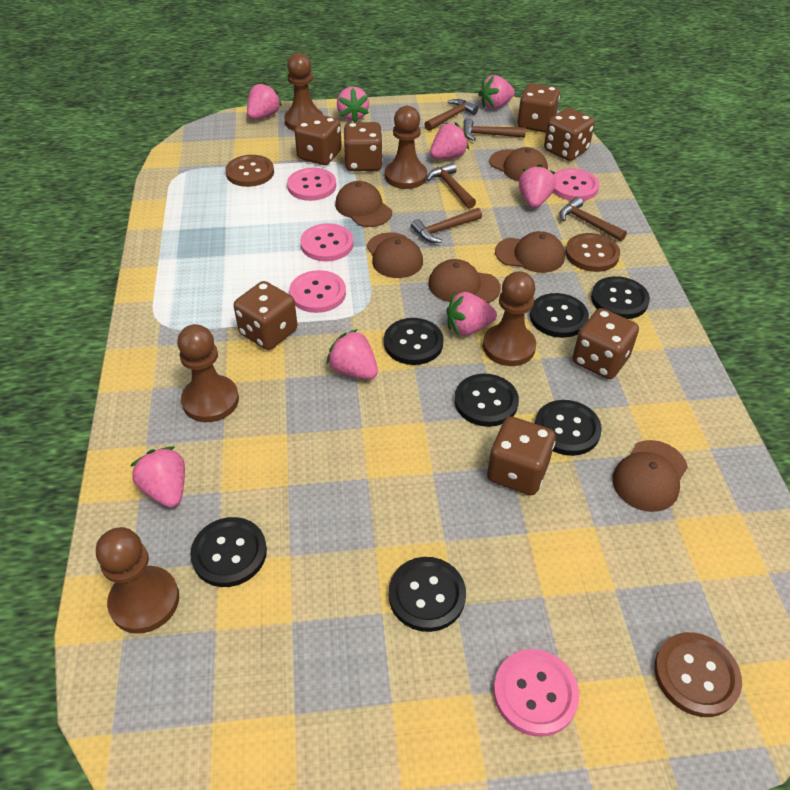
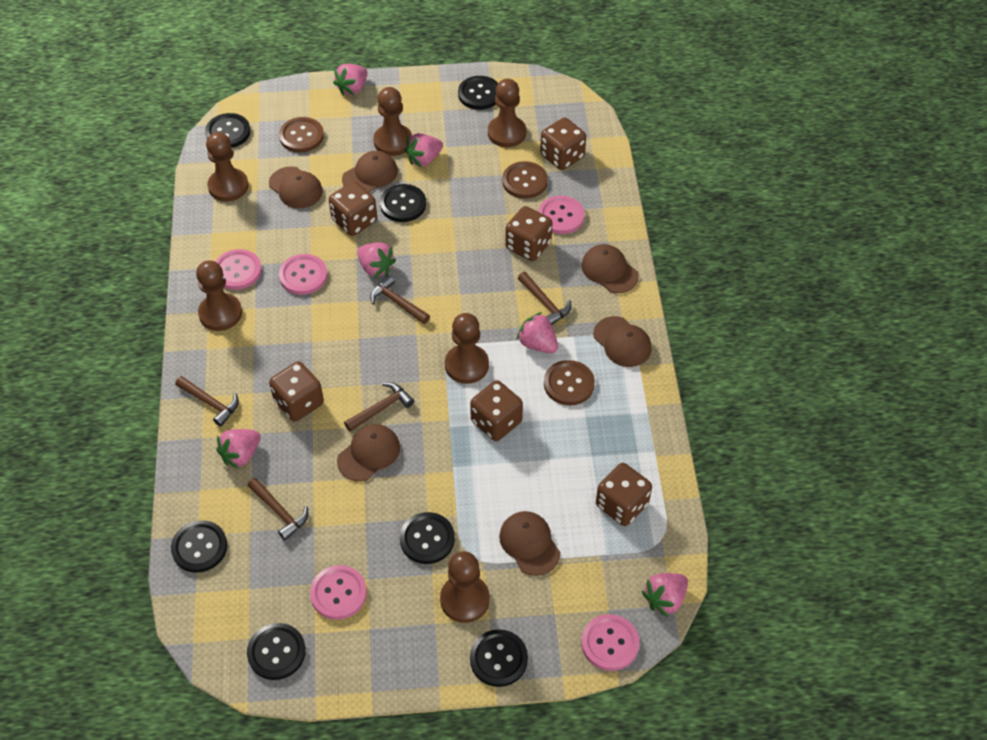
brown dice: [234,281,297,350] [295,113,342,165] [344,122,383,171] [487,416,556,495] [517,83,560,132] [544,108,595,161] [572,308,639,379] = 7 -> [269,361,324,422] [329,181,377,236] [470,380,523,441] [505,206,553,261] [540,117,586,170] [596,463,652,526] = 6
brown pawn: [96,527,179,634] [177,324,239,422] [284,53,323,131] [385,106,427,189] [483,271,536,366] = 5 -> [196,260,242,331] [206,132,249,202] [373,87,412,156] [440,551,490,623] [445,313,489,384] [488,79,526,147] = 6
pink strawberry: [130,446,185,508] [247,82,282,120] [326,329,378,379] [337,87,369,122] [430,122,469,159] [447,292,497,336] [478,75,515,109] [519,164,556,208] = 8 -> [216,429,261,469] [333,64,368,96] [357,242,396,278] [405,133,443,167] [517,312,558,353] [642,573,688,617] = 6

